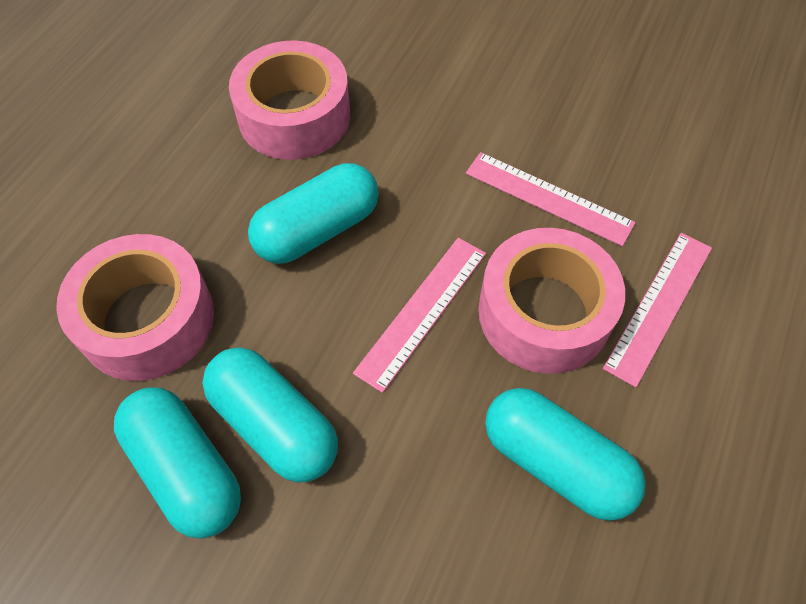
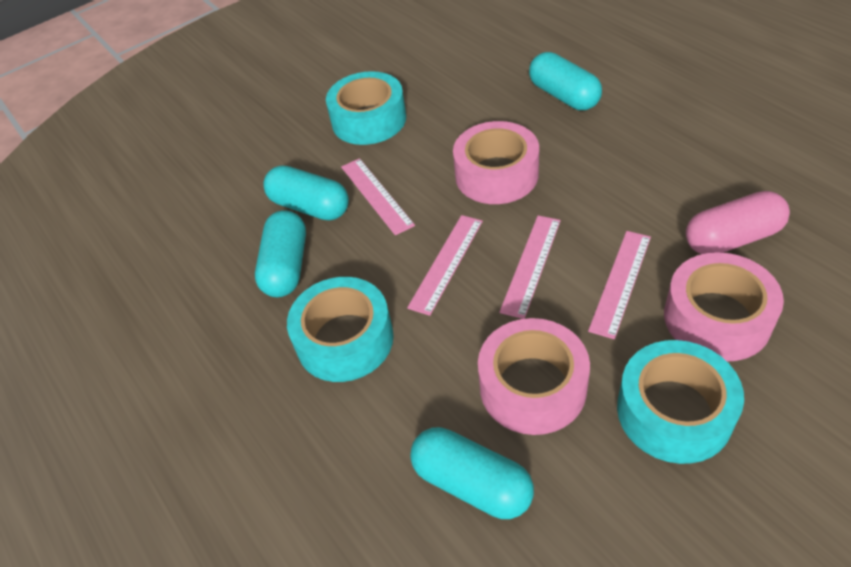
pink capsule: none = 0 -> [686,191,790,254] = 1
pink ruler: [353,238,486,393] [466,152,636,246] [603,233,712,387] = 3 -> [341,158,415,235] [407,215,483,316] [499,216,561,319] [588,231,651,339] = 4
turquoise tape: none = 0 -> [287,277,394,382] [326,71,406,145] [617,340,744,464] = 3

